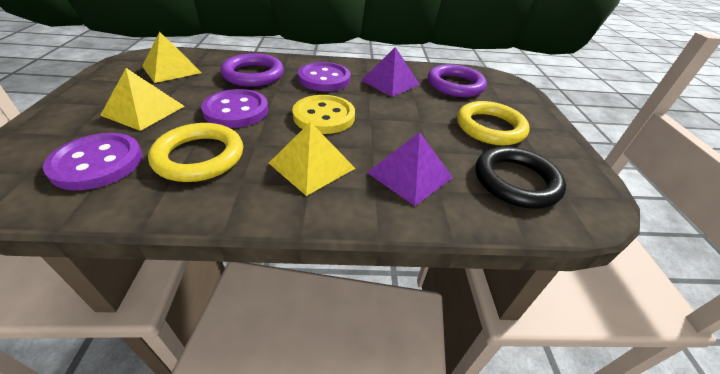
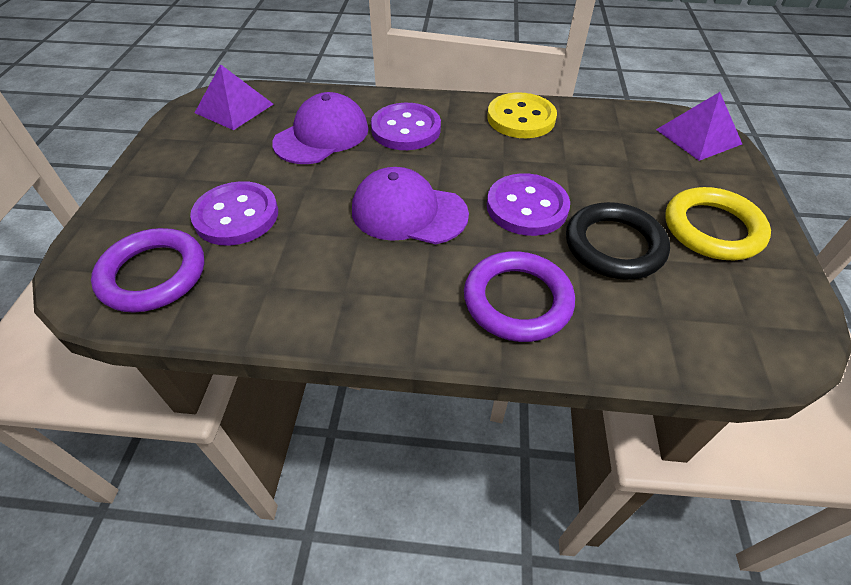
purple cap: none = 0 -> [272,92,368,164] [352,167,469,244] = 2
yellow pyramid: [100,68,185,131] [142,32,202,83] [269,122,356,196] = 3 -> none = 0
yellow ring: [148,123,243,182] [457,101,530,145] = 2 -> [665,187,771,261] = 1

